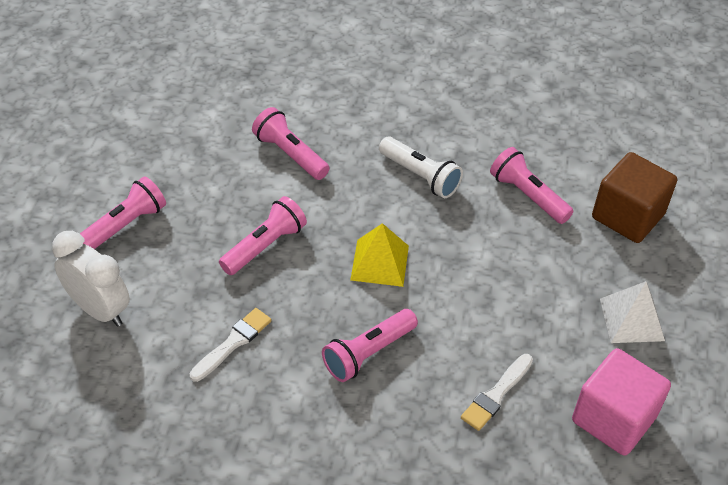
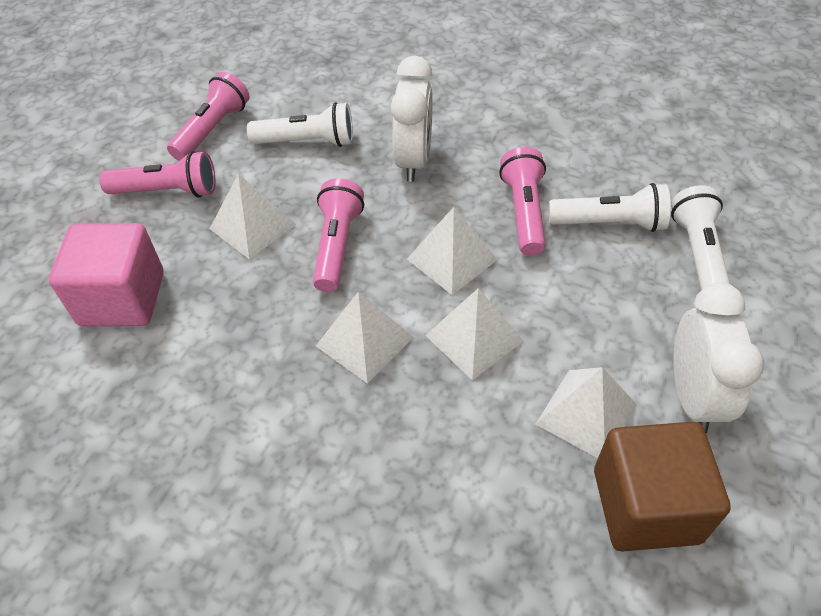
pink flashlight: [80,176,166,249] [219,196,307,275] [252,107,330,180] [322,309,418,382] [490,147,574,224] = 5 -> [99,151,215,197] [167,72,249,161] [313,178,364,292] [499,147,546,256] = 4
white brush: [190,308,272,382] [461,354,533,431] = 2 -> none = 0
white clock: [52,231,130,327] = 1 -> [390,56,433,182] [673,282,764,433] = 2
white flashlight: [379,137,463,198] = 1 -> [247,102,353,147] [549,183,671,232] [671,185,730,290] = 3
white pyramid: [600,281,665,343] = 1 -> [210,174,296,260] [316,292,413,384] [407,207,497,295] [425,288,523,380] [536,367,637,458] = 5
yellow pyramid: [350,223,409,287] = 1 -> none = 0

